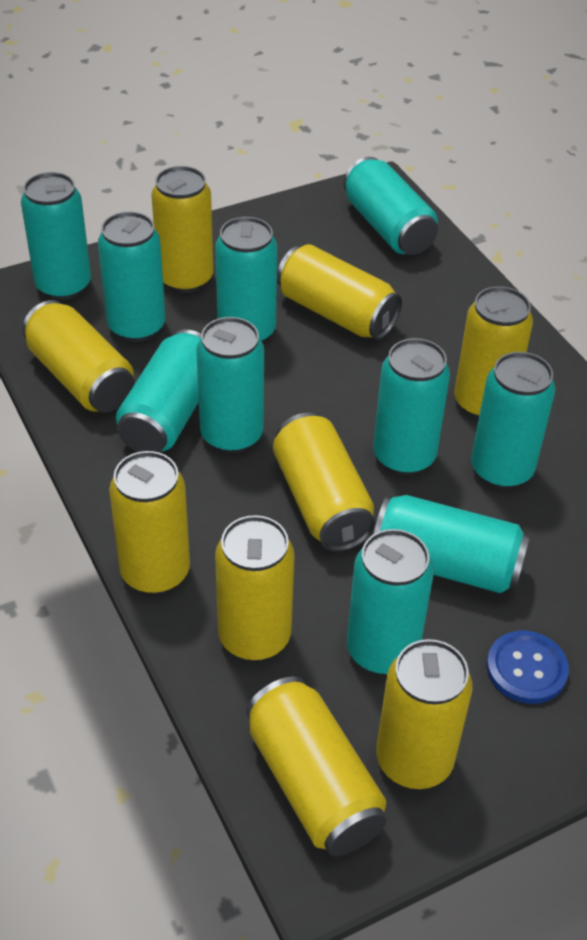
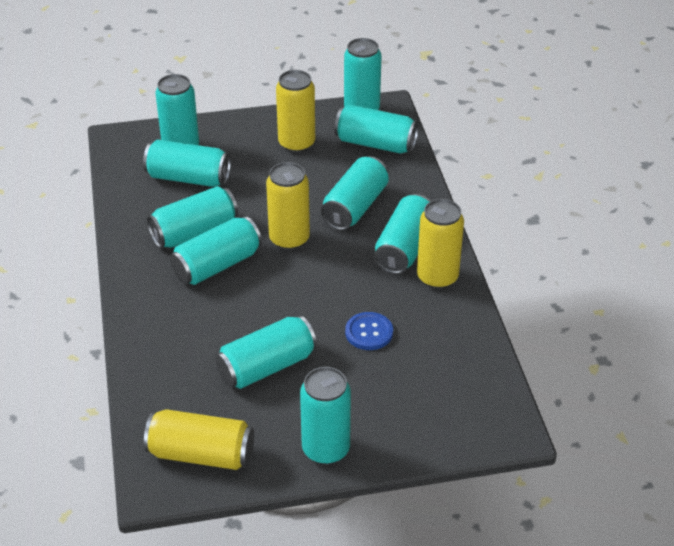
yellow can: [22,300,135,413] [109,451,190,594] [151,166,213,293] [215,515,294,661] [246,676,387,856] [273,413,376,551] [277,244,402,340] [376,639,473,789] [454,286,533,419] = 9 -> [144,409,254,470] [266,162,310,250] [276,70,315,153] [417,199,464,289] = 4

